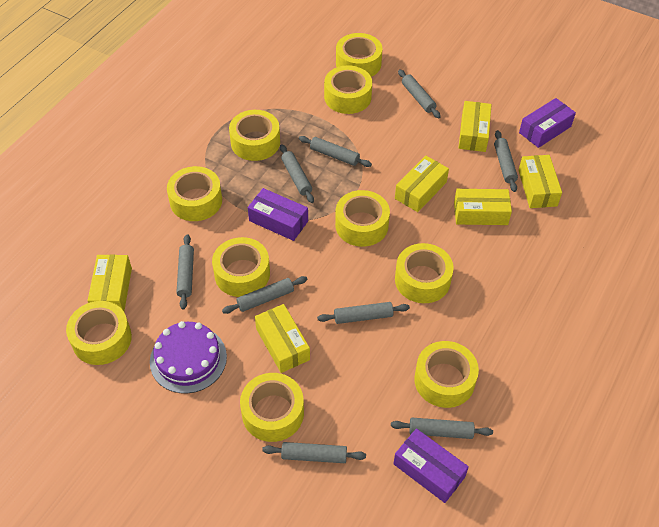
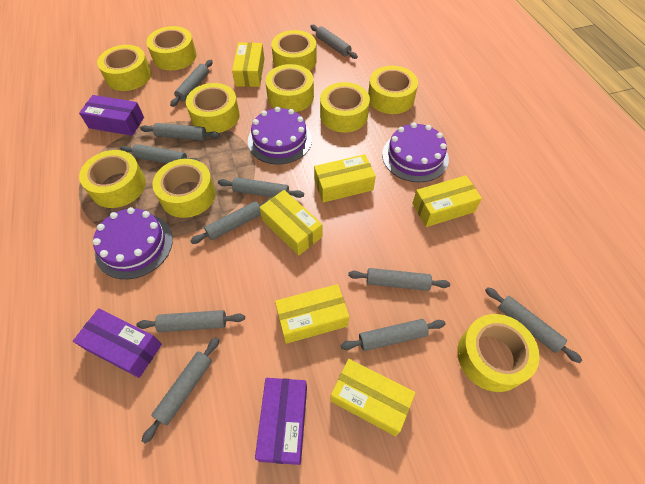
grey rolling pin: [176,234,194,309] [222,276,308,314] [262,442,366,463] [280,144,314,203] [299,136,372,167] [317,302,410,324] [391,418,493,439] [398,69,441,118] [494,130,518,192] = 9 -> [120,144,199,163] [136,310,245,332] [140,123,220,141] [142,337,220,444] [170,60,213,107] [190,198,271,244] [218,177,304,198] [310,25,358,59] [341,319,445,351] [348,268,450,291] [485,287,582,363] = 11
purple cake: [150,321,227,394] = 1 -> [93,207,173,279] [248,107,312,164] [382,123,449,182] = 3

